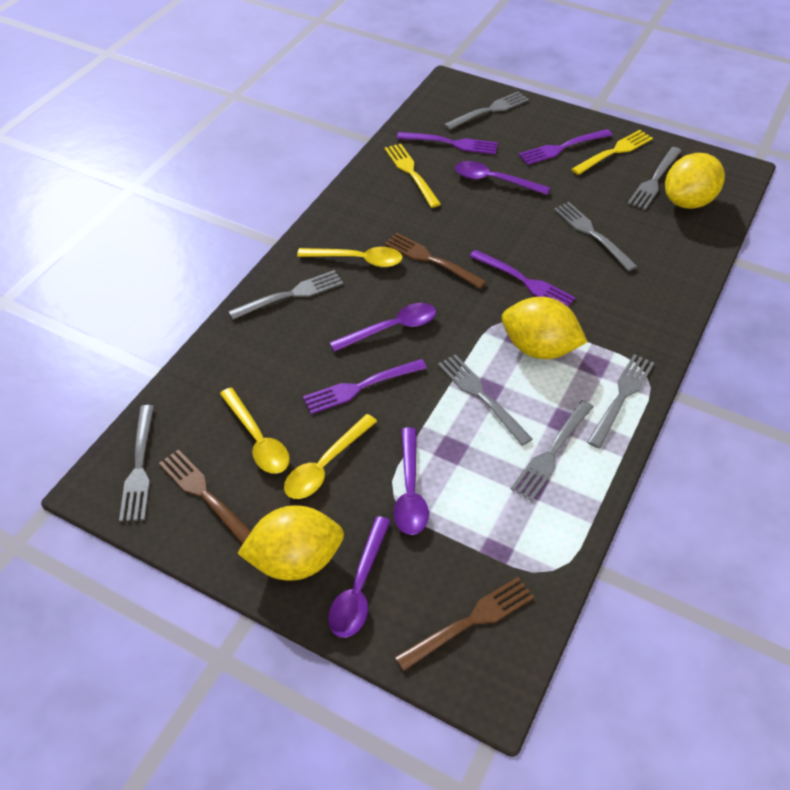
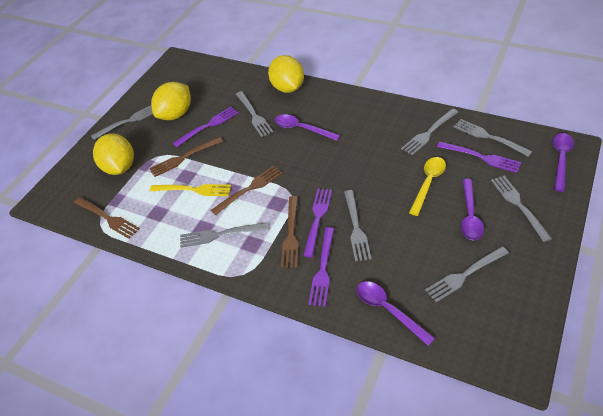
brown fork: [159,449,251,544] [385,233,487,289] [395,577,534,671] = 3 -> [74,197,140,239] [149,137,223,177] [211,166,283,215] [281,196,299,268] = 4
yellow fork: [384,143,441,208] [571,130,653,175] = 2 -> [150,184,231,196] = 1
yellow spoon: [220,388,290,474] [284,414,377,499] [297,247,403,267] = 3 -> [409,157,446,216] = 1

